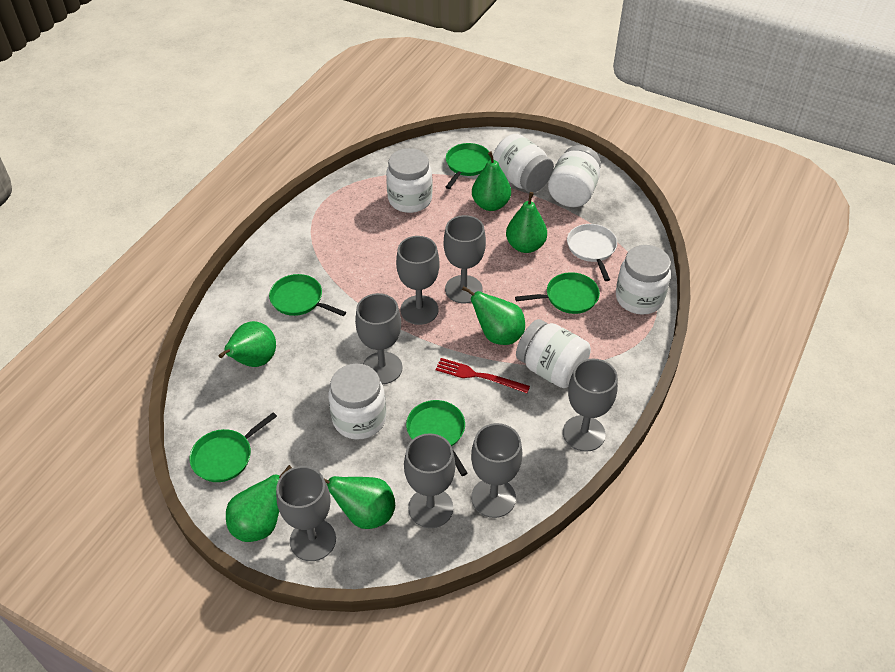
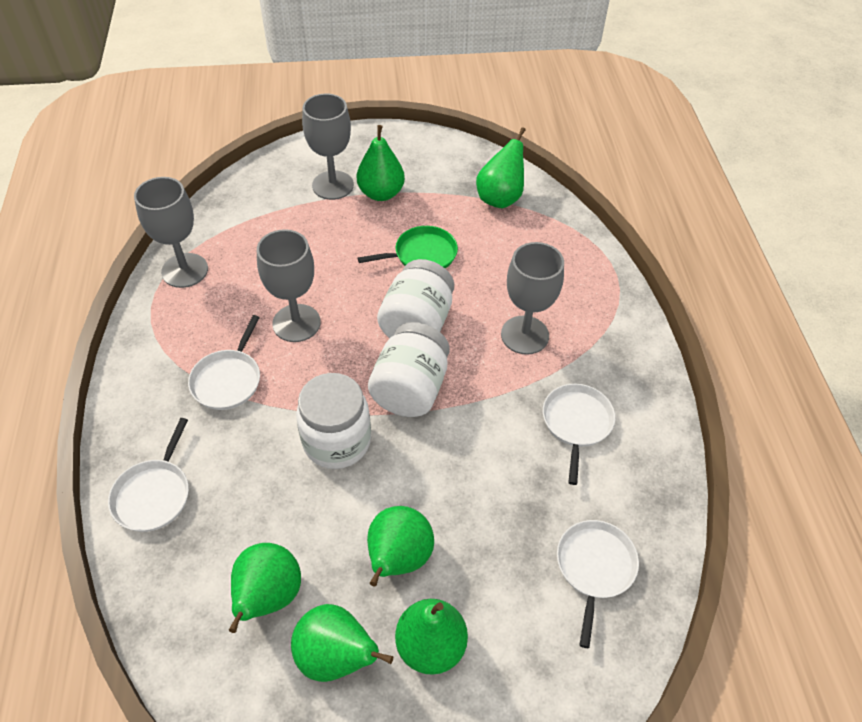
green pan: [189,412,277,482] [269,274,346,316] [406,400,468,476] [446,143,491,189] [515,272,600,314] = 5 -> [358,226,458,269] = 1
grey goblet: [276,466,336,561] [355,293,402,384] [396,236,440,325] [404,433,455,528] [444,215,486,303] [471,423,522,518] [563,359,618,452] = 7 -> [134,177,208,288] [257,229,321,342] [302,94,354,200] [501,242,564,355] = 4
red fork: [435,358,530,393] = 1 -> none = 0
white jar: [328,363,386,440] [386,148,433,213] [493,134,554,193] [516,319,591,388] [548,145,601,207] [616,245,671,315] = 6 -> [296,373,371,469] [368,322,450,417] [377,259,454,338] = 3
white pan: [567,224,617,281] = 1 -> [108,418,189,532] [188,315,260,410] [543,384,615,485] [557,520,639,648] = 4

